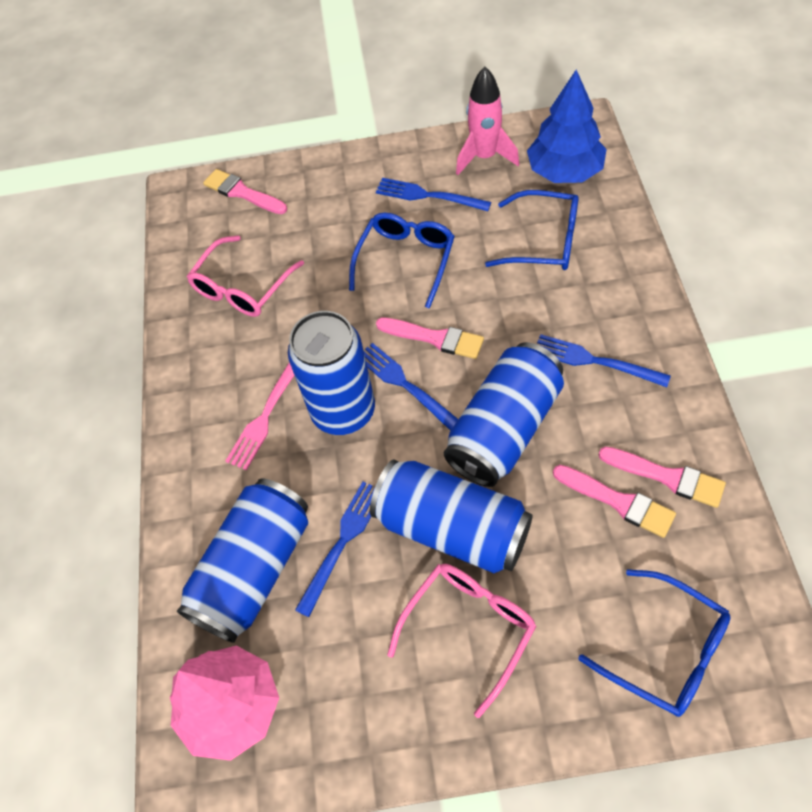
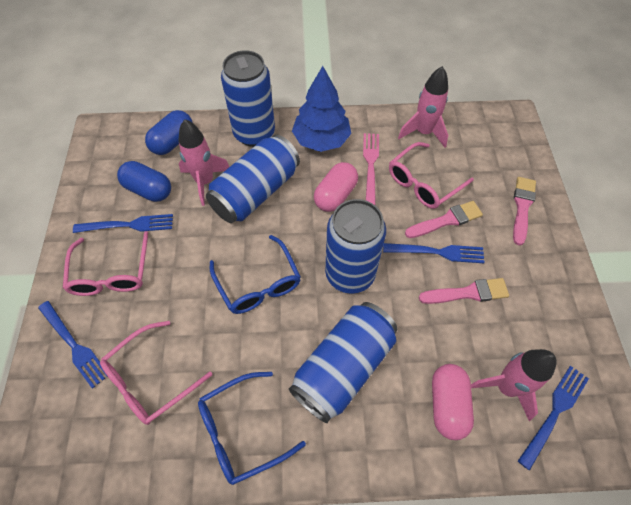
blue capsule: none = 0 -> [117,161,171,202] [145,110,193,155] = 2
blue glasses: [349,213,455,309] [485,190,579,270] [578,569,731,717] = 3 -> [198,372,306,485] [210,235,301,314] = 2
pink brush: [203,169,287,214] [376,318,484,359] [553,465,676,538] [598,447,726,508] = 4 -> [405,201,483,238] [419,278,509,304] [513,177,536,245] = 3
pink capsule: none = 0 -> [314,162,358,212] [432,364,474,440] = 2
pink glasses: [187,236,304,317] [387,564,536,718] = 2 -> [63,231,148,296] [100,321,212,425] [389,142,474,209] = 3
pink rocket: [456,67,519,175] = 1 -> [179,119,229,206] [398,66,448,148] [471,349,557,421] = 3
pink tree: [170,646,279,761] = 1 -> none = 0

